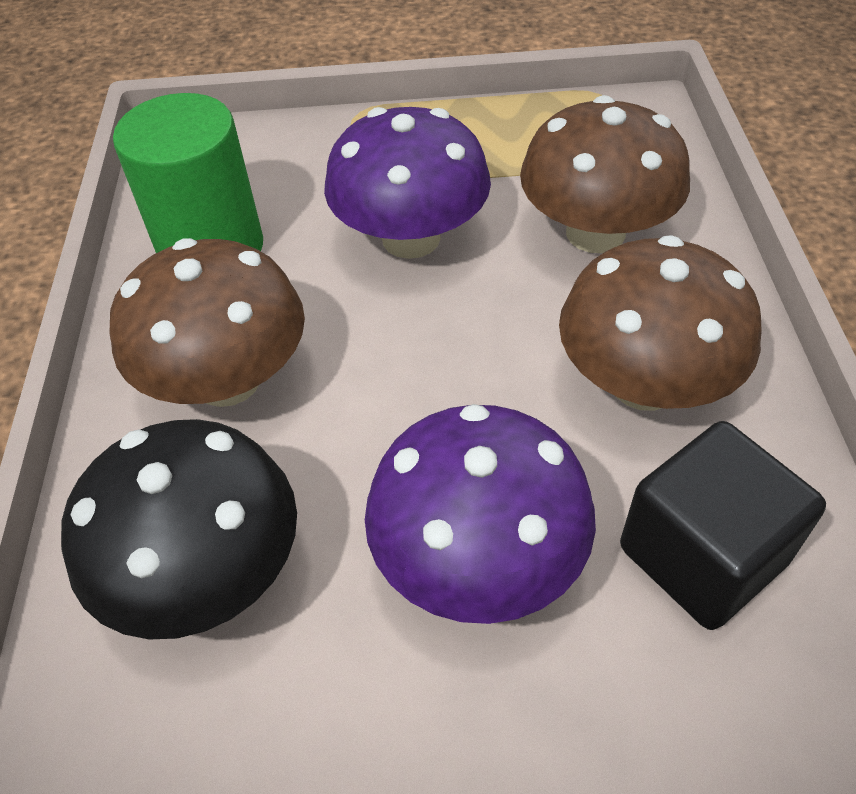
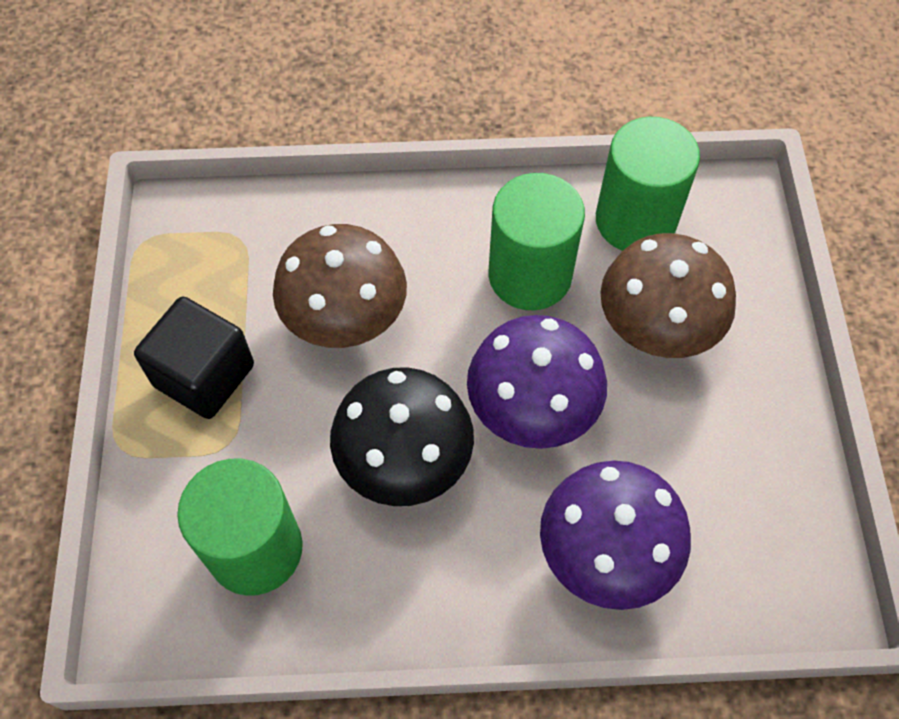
brown mushroom: [109,238,305,407] [520,95,690,253] [559,235,762,411] = 3 -> [273,224,407,348] [600,233,736,358] = 2
green cylinder: [113,93,263,253] = 1 -> [177,459,303,596] [489,173,585,310] [596,117,700,251] = 3

